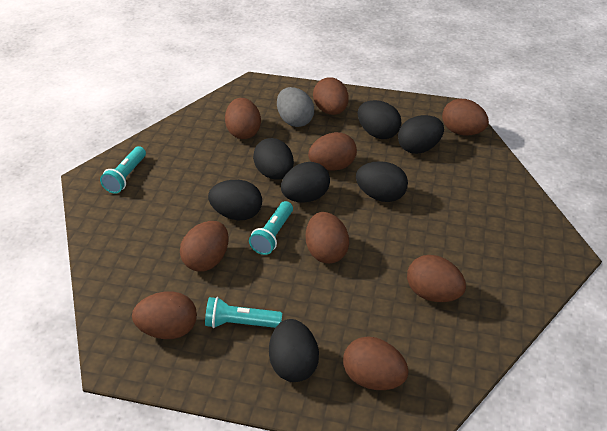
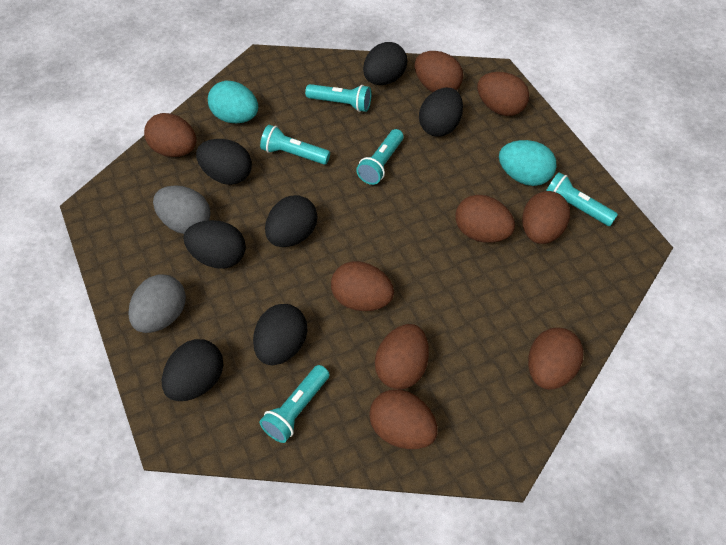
grey egg: [277,87,314,127] = 1 -> [128,274,186,333] [153,185,211,234] = 2
turquoise egg: none = 0 -> [208,81,258,123] [499,140,557,186] = 2
turquoise flashlight: [100,146,146,194] [205,297,282,328] [249,201,293,255] = 3 -> [260,125,330,165] [260,365,329,443] [305,84,371,112] [356,129,404,185] [546,172,618,226] = 5

